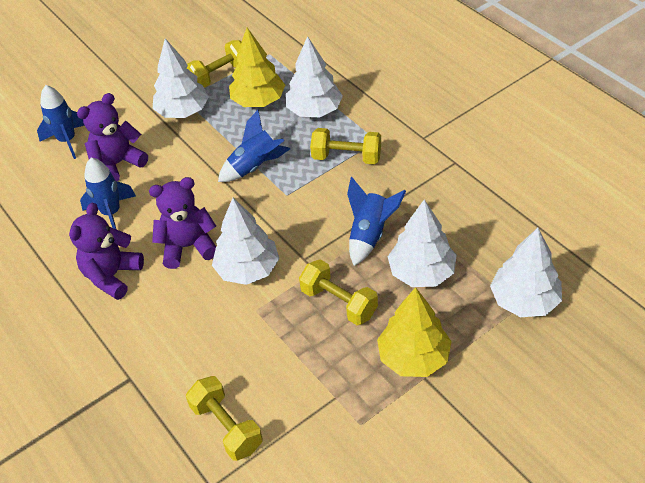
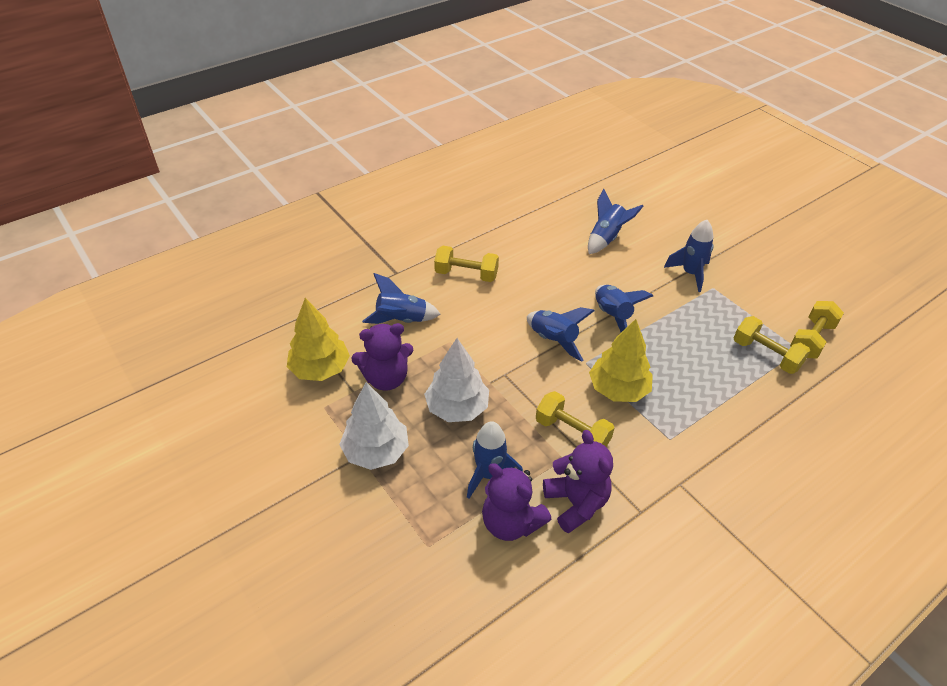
blue rocket: [37,85,85,159] [80,158,136,229] [218,110,290,182] [347,177,406,266] = 4 -> [362,273,441,324] [467,421,523,499] [527,307,595,362] [588,189,644,254] [595,285,653,332] [664,220,714,292] = 6
white tree: [153,38,209,118] [212,198,279,285] [286,36,343,117] [388,199,457,287] [490,228,562,317] = 5 -> [339,382,409,470] [424,338,489,422] = 2

